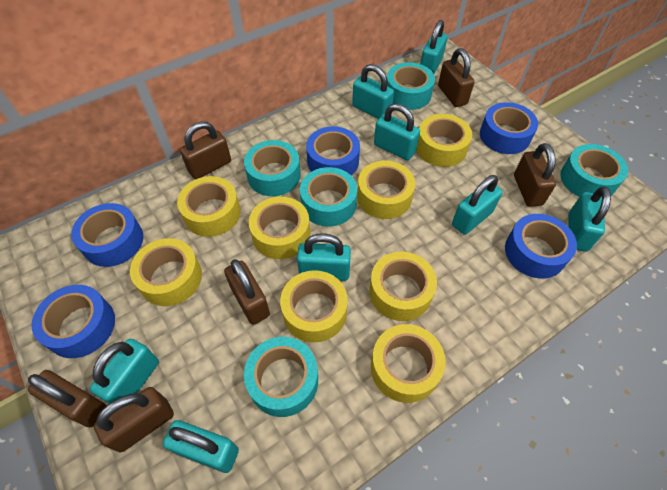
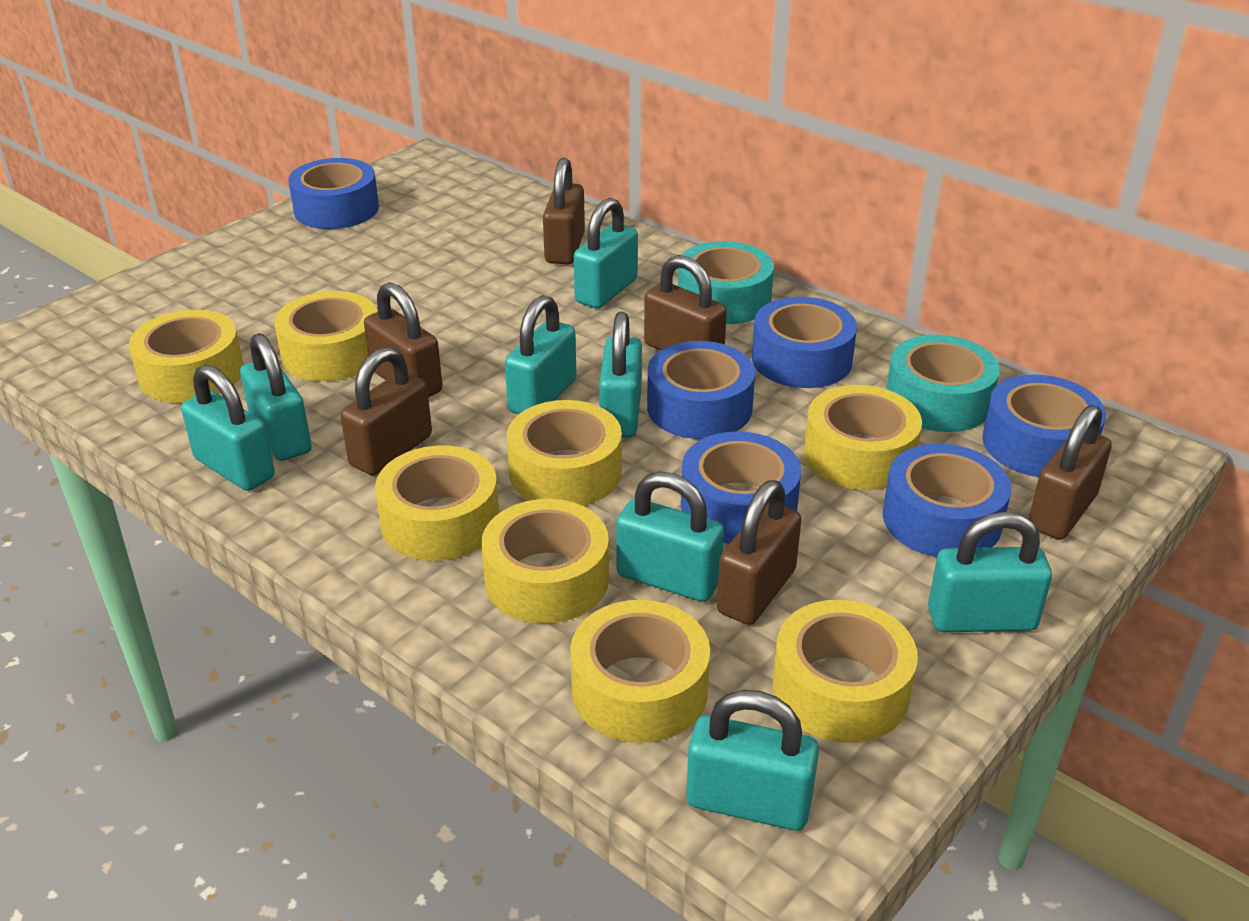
blue tape: [31,285,115,358] [71,203,143,267] [306,126,360,175] [480,102,538,154] [505,214,577,279] = 5 -> [288,158,379,229] [647,341,755,439] [681,431,801,544] [752,297,857,388] [883,444,1011,557] [982,374,1106,477] = 6
turquoise tape: [244,140,301,196] [244,337,318,417] [300,167,357,227] [387,62,435,110] [560,144,628,197] = 5 -> [678,241,774,324] [886,335,1000,432] = 2

